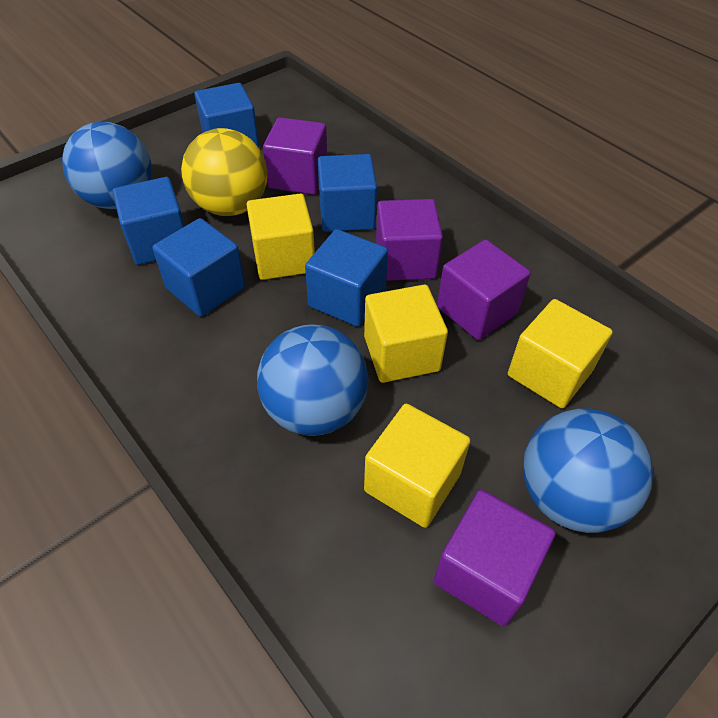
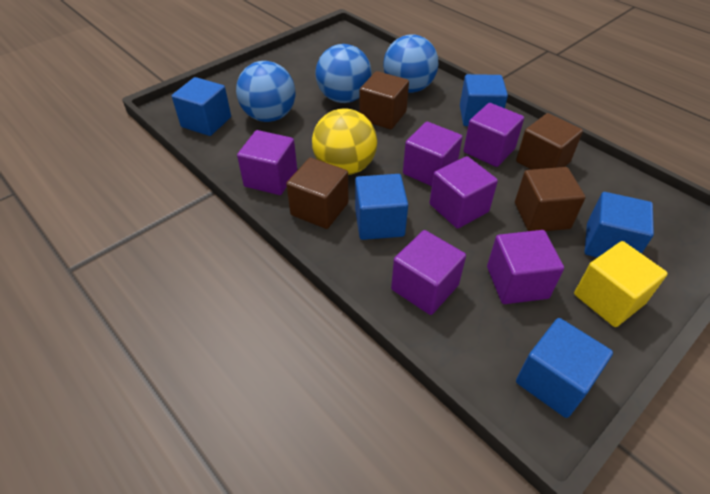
brown cube: none = 0 -> [286,158,349,229] [359,71,409,129] [515,167,585,231] [516,113,583,170] = 4
purple cube: [263,117,327,195] [376,199,443,281] [434,490,555,626] [437,240,531,340] = 4 -> [237,130,297,195] [391,230,466,315] [403,122,462,186] [429,156,498,229] [463,103,524,167] [487,230,564,304] = 6
yellow cube: [246,194,315,280] [364,285,448,383] [364,404,471,528] [508,299,613,408] = 4 -> [574,241,668,327] = 1

